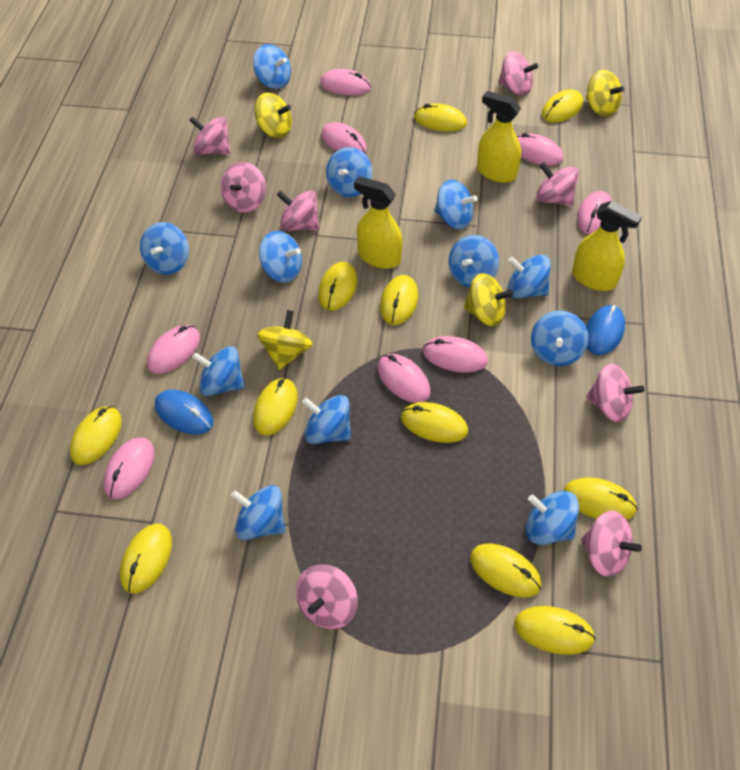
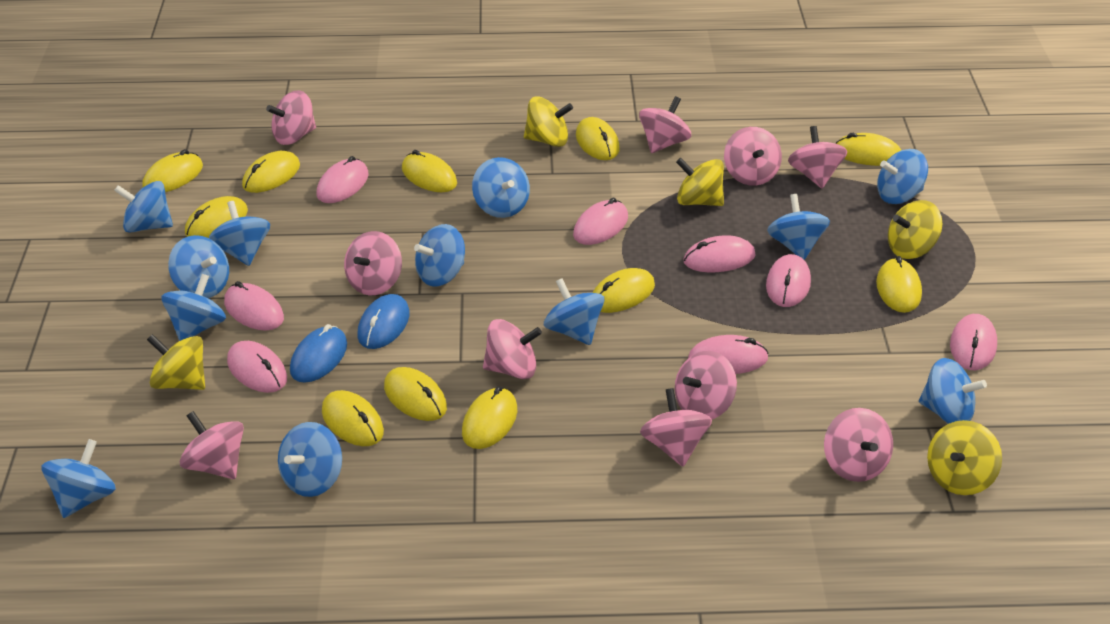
pink spinning top: [189,116,231,155] [220,162,266,213] [277,191,319,231] [296,564,358,629] [498,51,538,96] [536,162,579,206] [581,511,642,577] [586,364,645,422] = 8 -> [180,411,244,479] [266,90,316,145] [344,231,402,295] [483,319,542,379] [639,96,691,153] [640,388,712,467] [675,351,737,419] [724,127,782,186] [788,126,847,188] [824,408,893,482] = 10
yellow spinning top: [254,93,292,138] [257,310,313,370] [463,273,513,326] [586,70,624,117] = 4 -> [147,334,205,390] [524,96,573,147] [676,158,724,206] [888,200,942,259] [927,420,1002,495] = 5
yellow spray bottle: [354,176,402,269] [477,91,521,183] [572,201,642,291] = 3 -> none = 0

